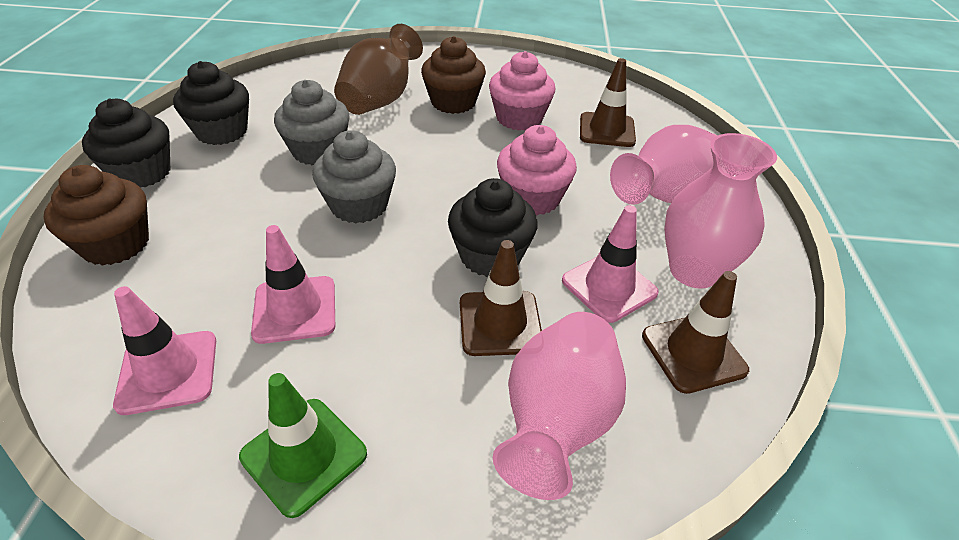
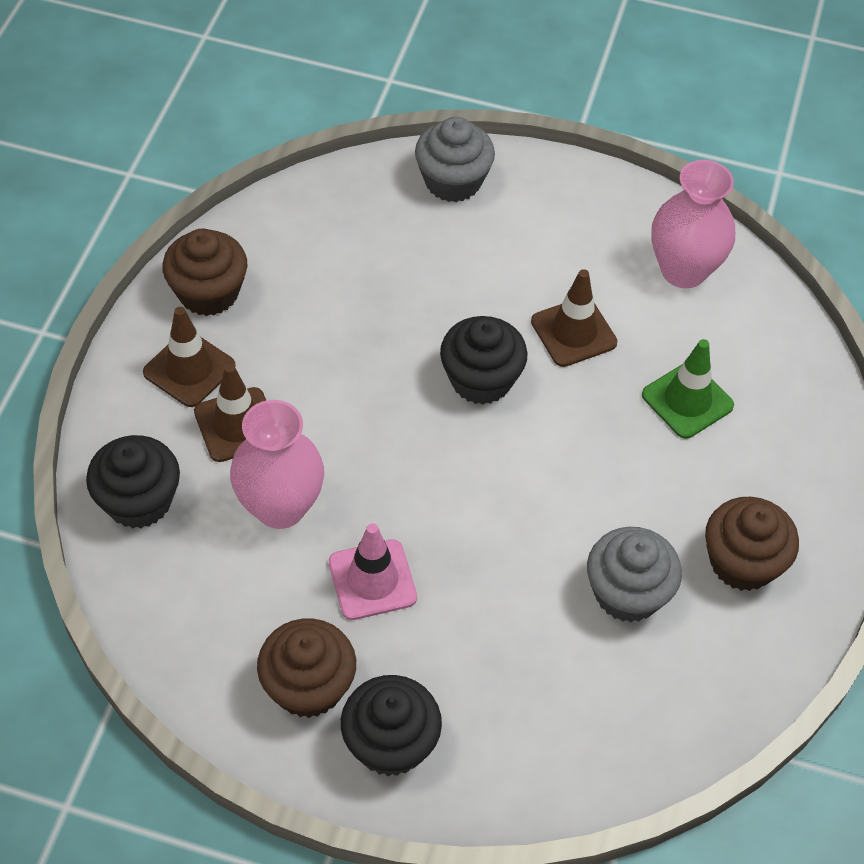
brown cupcake: [44,165,149,266] [421,36,486,114] = 2 -> [162,229,247,316] [257,618,356,718] [705,497,799,591] = 3
brown vase: [334,24,423,115] = 1 -> none = 0
pink cupcake: [489,51,556,130] [497,125,577,215] = 2 -> none = 0
pink traffic cone: [113,286,216,415] [251,225,335,344] [562,205,659,323] = 3 -> [329,523,417,620] = 1
pink vase: [493,312,626,500] [610,125,718,205] [664,133,777,289] = 3 -> [230,400,324,529] [651,160,735,288] = 2

